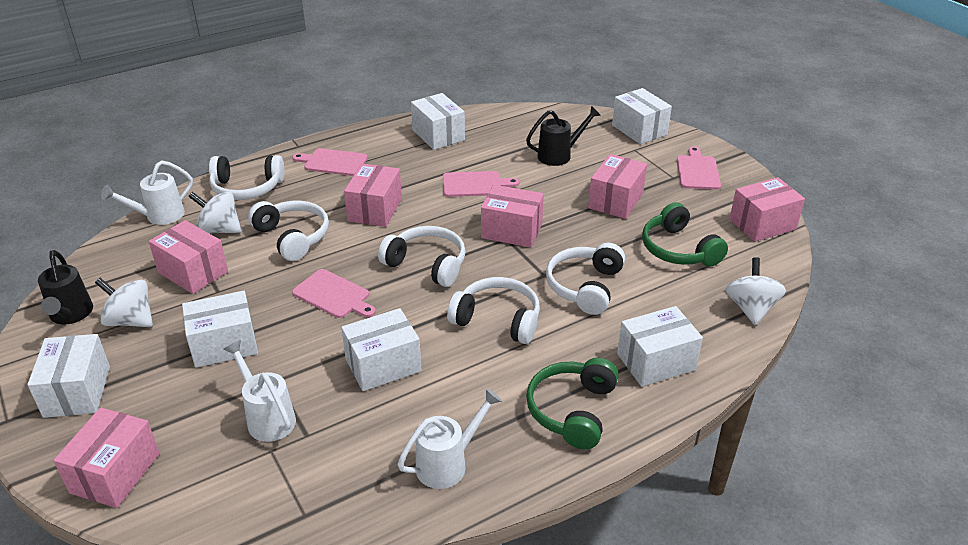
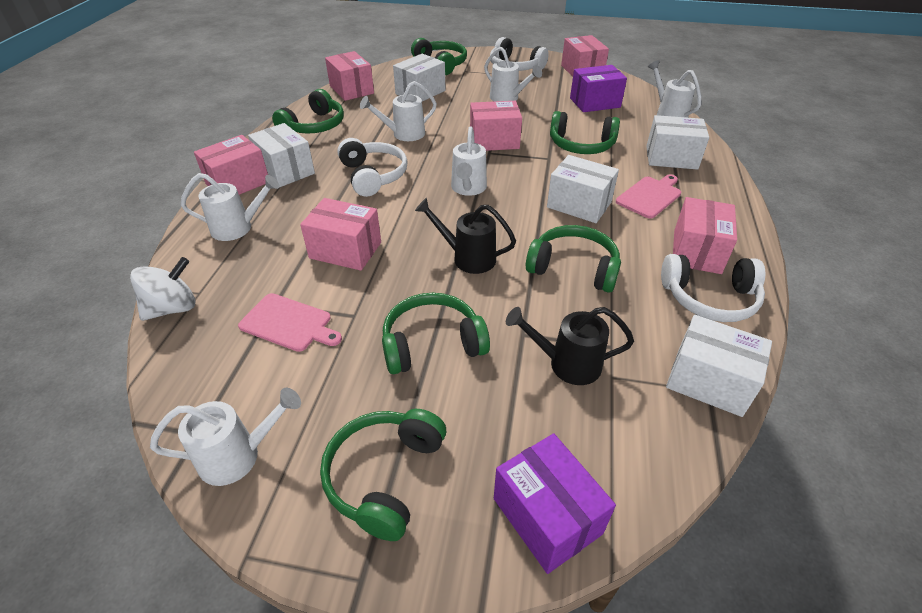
green headphones: [526,358,619,449] [642,202,728,267] = 2 -> [272,89,344,134] [320,409,446,541] [382,293,490,374] [411,38,467,75] [526,225,621,293] [550,111,620,154] = 6
pink cutting board: [292,148,368,176] [292,269,376,318] [443,171,519,197] [677,146,721,190] = 4 -> [238,293,342,352] [616,174,681,219] = 2
purple box: none = 0 -> [494,433,616,574] [570,65,627,112] = 2
white box: [27,334,110,418] [182,291,258,368] [341,308,422,391] [411,93,465,150] [612,88,672,144] [617,306,703,387] = 6 -> [248,123,315,187] [393,54,445,102] [547,155,619,223] [646,115,709,170] [666,315,772,417] = 5
white headphones: [209,155,285,200] [248,201,329,261] [378,226,466,287] [447,277,540,344] [546,243,625,315] = 5 -> [337,138,408,197] [490,37,549,71] [661,254,765,322] = 3
white spinning top: [95,278,153,327] [188,192,242,233] [726,257,786,325] = 3 -> [130,257,196,321] = 1
white watering can: [101,160,193,225] [223,340,296,442] [398,388,502,489] = 3 -> [150,388,301,486] [181,173,280,241] [360,81,437,141] [451,126,487,196] [484,47,542,102] [648,60,701,118] = 6

